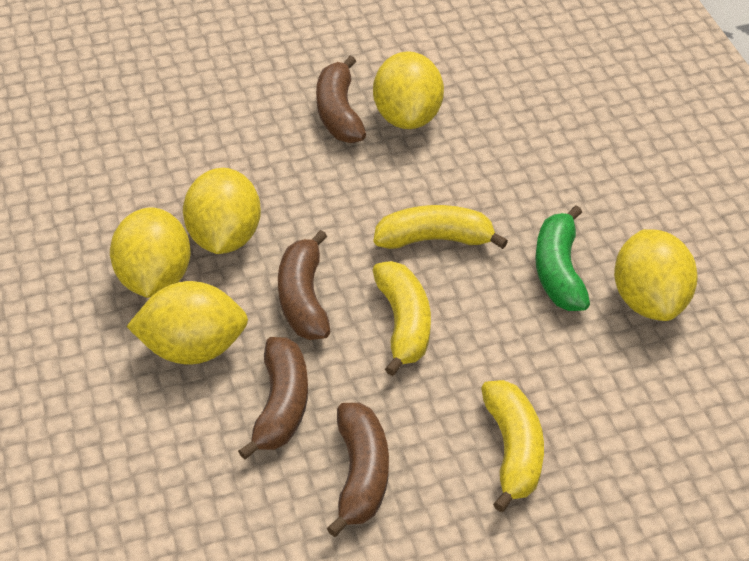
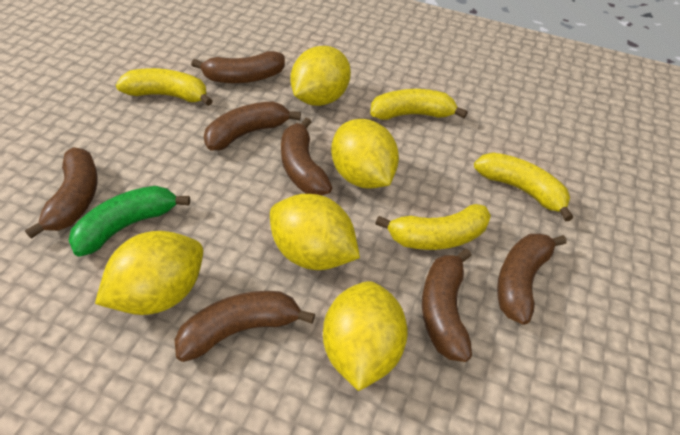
brown banana: [238,337,308,460] [278,230,330,340] [316,56,366,143] [327,403,389,537] = 4 -> [25,147,98,239] [175,291,315,362] [191,51,285,83] [204,101,301,150] [281,118,332,196] [422,249,472,362] [497,234,567,325] = 7
yellow banana: [373,261,431,376] [374,205,508,249] [481,380,544,512] = 3 -> [116,68,213,106] [371,89,468,120] [375,204,491,250] [474,152,573,221] = 4

